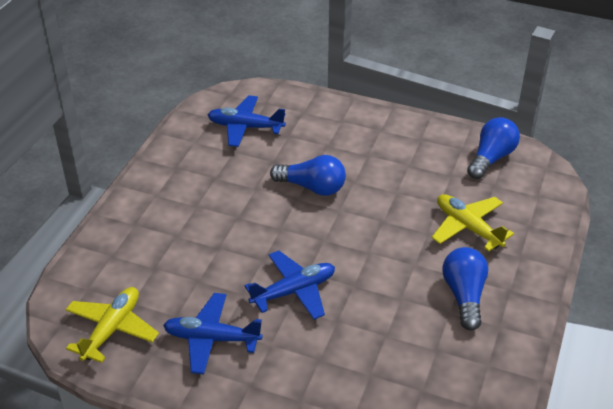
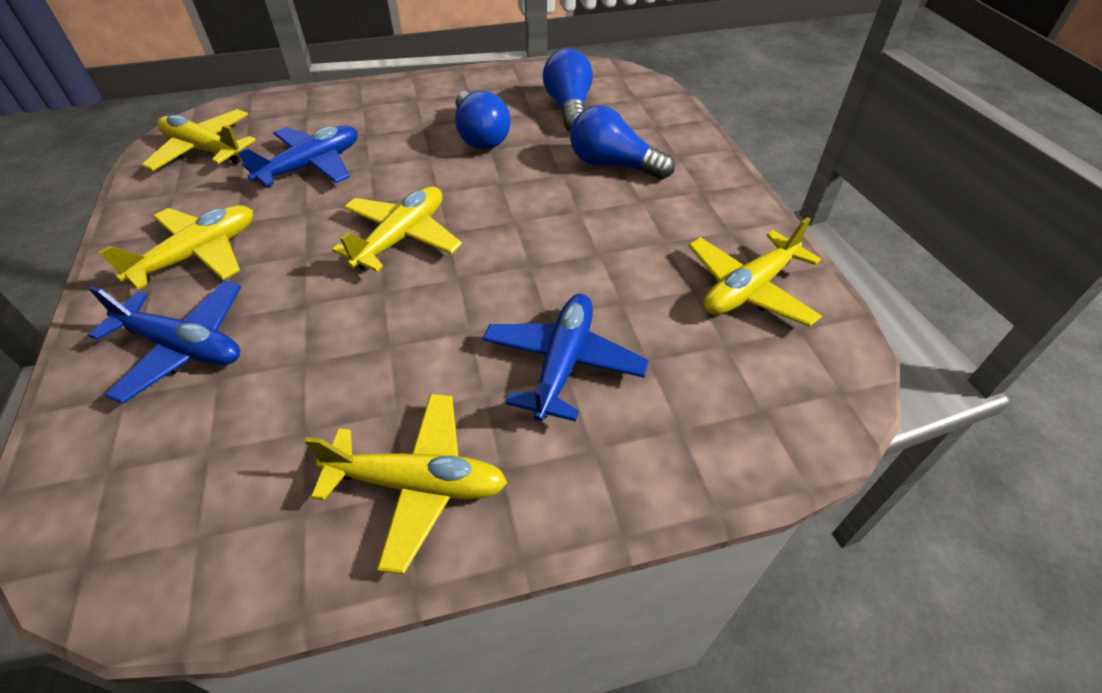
yellow plane: [65,287,159,363] [432,194,514,252] = 2 -> [99,205,253,289] [142,109,256,171] [304,394,507,574] [332,186,462,272] [688,217,822,327] = 5

